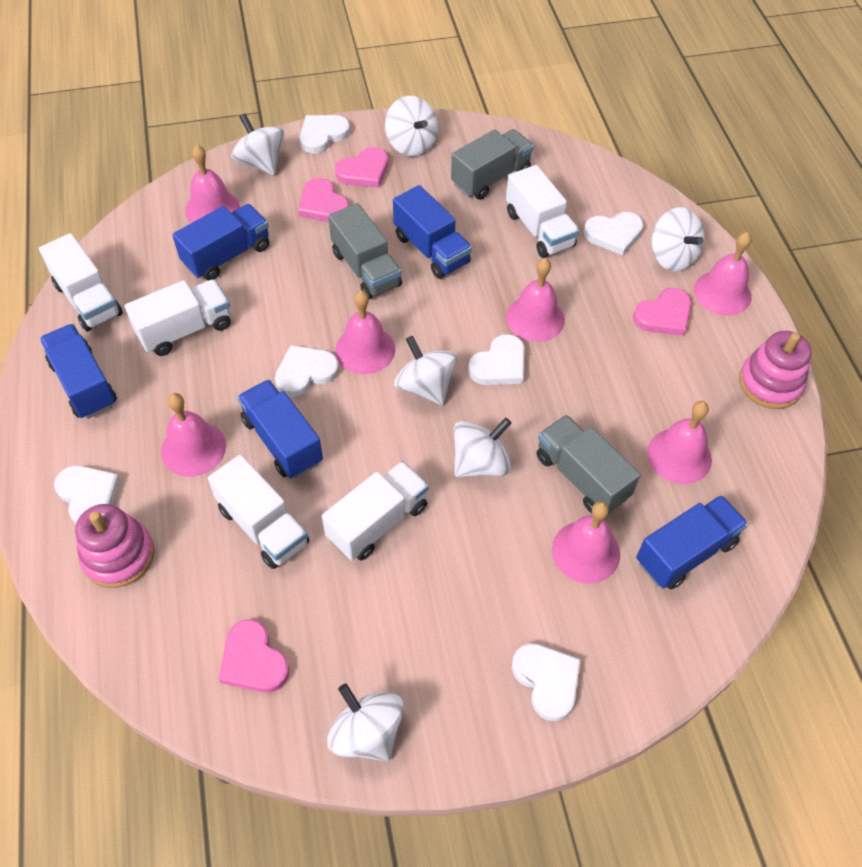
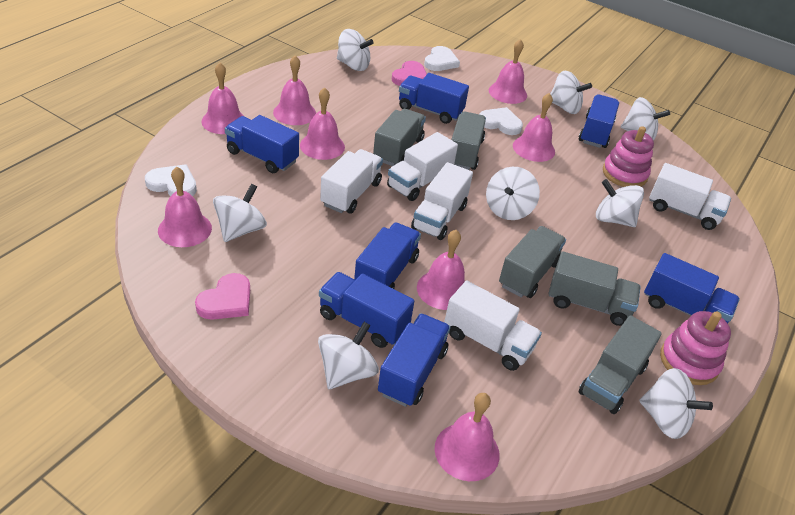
blue truck: [40,324,117,419] [172,204,269,281] [237,380,323,478] [393,185,472,279] [636,495,748,589] = 5 -> [225,115,299,173] [319,272,414,348] [354,222,421,289] [378,313,451,407] [399,73,469,124] [579,94,619,148] [644,253,740,323] = 7
grey truck: [328,203,402,299] [451,129,534,200] [536,415,640,514] = 3 -> [373,109,426,166] [451,112,486,170] [499,226,566,298] [549,251,641,326] [579,315,662,414] = 5
pink bell: [161,393,226,477] [185,145,240,223] [335,290,395,374] [506,258,565,342] [552,501,620,583] [647,401,712,484] [694,232,752,315] = 7 -> [158,167,212,247] [201,62,245,134] [273,55,316,125] [300,87,345,160] [417,230,465,310] [434,393,500,481] [489,39,527,104] [513,93,555,162] = 8
pink heart: [219,619,289,693] [298,178,349,222] [335,147,388,188] [633,288,691,336] = 4 -> [195,273,250,320] [392,61,427,86] = 2
white heart: [54,465,120,524] [275,345,339,397] [300,115,350,154] [468,334,525,385] [512,643,581,721] [584,212,643,255] = 6 -> [145,164,197,197] [424,46,460,71] [479,107,523,135] = 3
white spinning top: [231,114,284,175] [327,684,404,762] [385,96,438,156] [394,336,457,405] [453,418,512,477] [652,207,704,272] = 6 -> [213,184,267,242] [318,322,379,389] [337,29,374,71] [486,167,540,220] [550,71,592,114] [596,179,644,227] [621,97,670,140] [639,368,713,439] = 8

